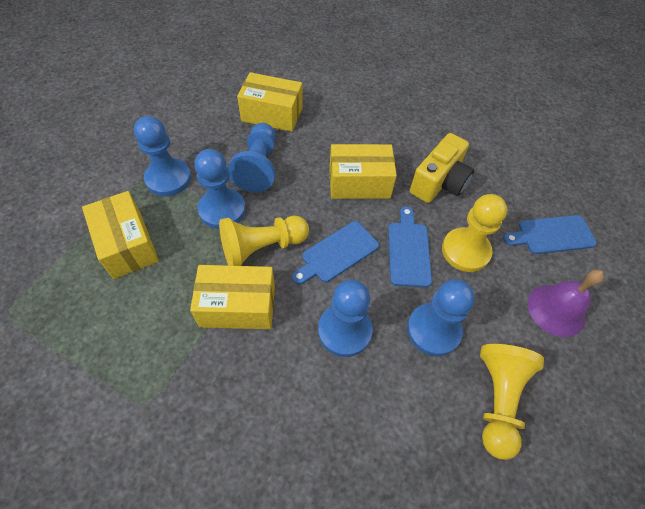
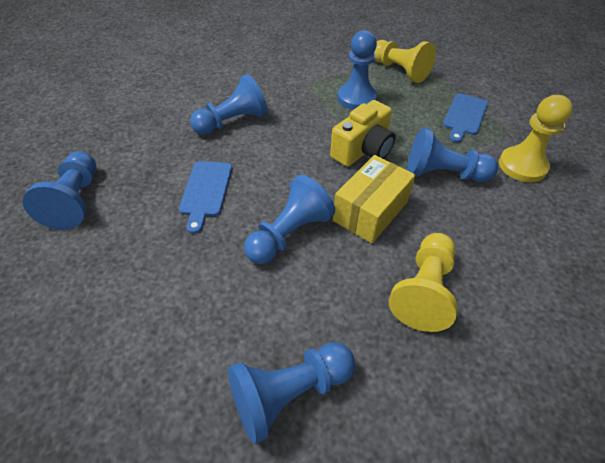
blue cutting board: [292,221,379,285] [388,206,432,287] [503,215,597,254] = 3 -> [179,161,232,234] [443,93,488,143] = 2
blue pawn: [134,116,191,196] [194,149,246,229] [228,123,275,192] [318,279,373,357] [407,279,475,356] = 5 -> [23,151,97,230] [190,74,268,135] [228,342,355,444] [244,175,335,264] [338,30,377,110] [407,128,498,182] = 6
purple bell: [528,270,604,337] = 1 -> none = 0
yellow box: [82,191,159,279] [190,265,275,329] [237,72,303,132] [329,144,397,199] = 4 -> [333,155,416,243] = 1

